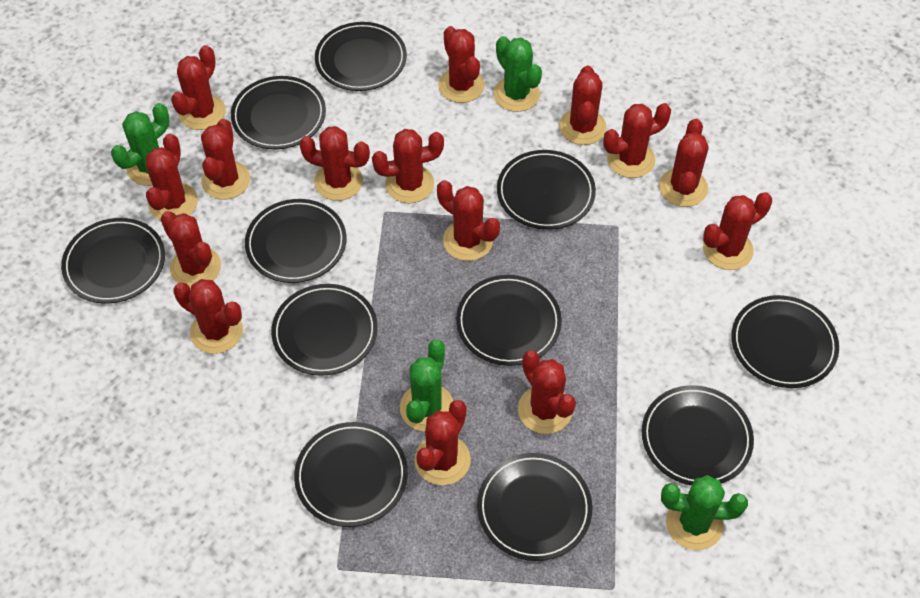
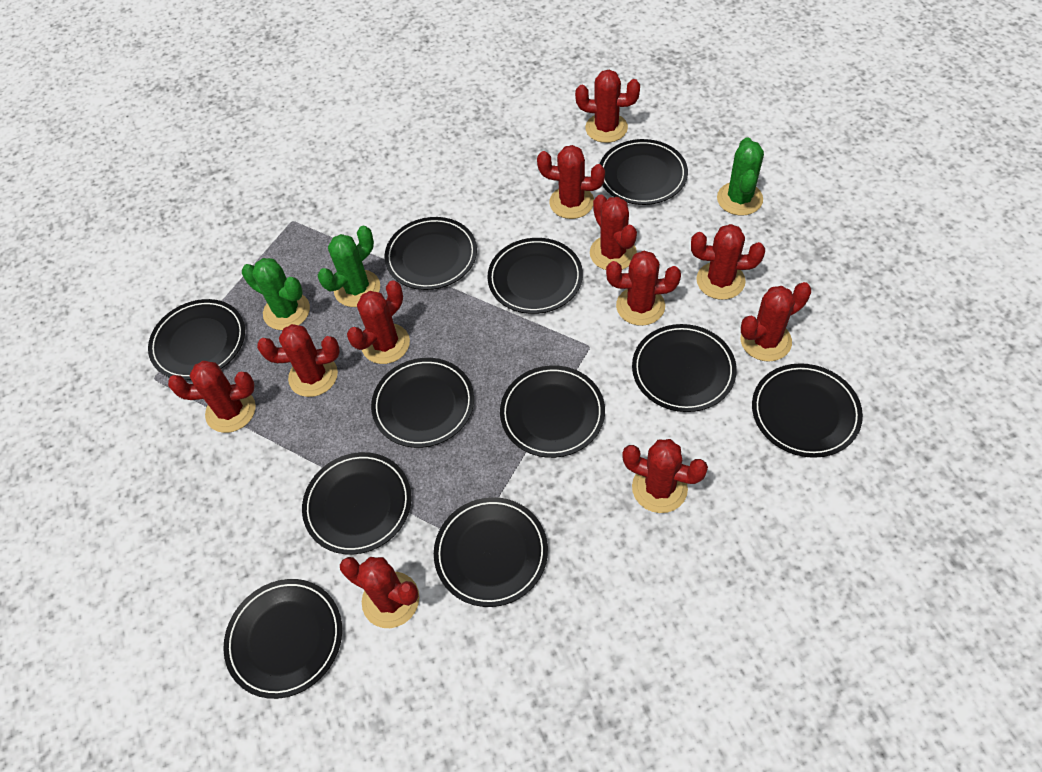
green cactus: [111,103,169,186] [400,340,453,432] [493,36,542,112] [661,475,748,550] = 4 -> [242,258,310,330] [318,226,380,307] [717,137,764,216] = 3
red cactus: [146,134,198,220] [161,211,221,288] [171,45,226,130] [174,279,243,354] [201,119,250,200] [299,126,370,201] [372,129,444,203] [415,400,471,485] [437,180,500,261] [438,26,485,103] [518,351,576,434] [559,66,607,145] [603,103,671,178] [659,119,708,207] [703,192,772,270] = 15 -> [168,361,256,433] [257,324,339,397] [340,557,419,628] [347,280,410,364] [537,145,605,219] [575,70,640,143] [590,194,637,270] [606,251,681,326] [622,439,708,513] [691,224,765,300] [741,282,811,362] = 11

